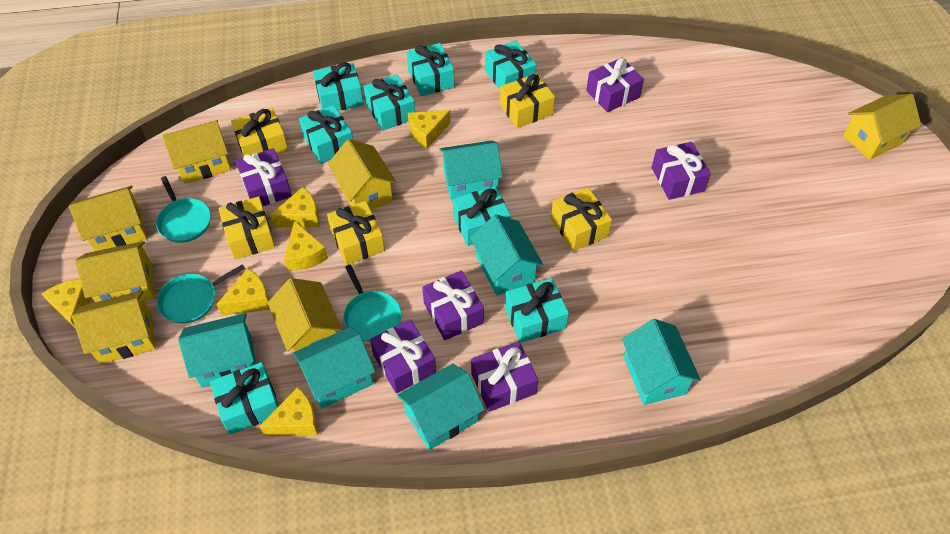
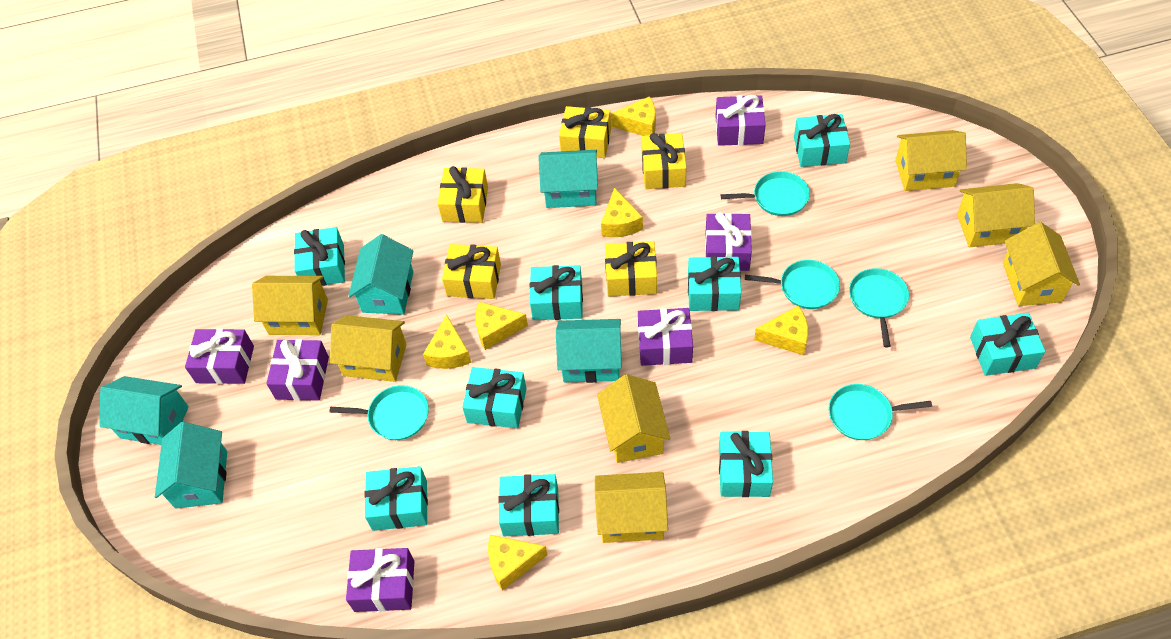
turquoise gift: [210,362,279,435] [299,105,353,164] [313,62,364,111] [364,74,415,131] [407,43,455,96] [453,186,511,246] [485,40,536,89] [505,278,569,343] = 8 -> [294,227,345,286] [364,466,428,531] [462,367,527,428] [498,474,559,536] [530,265,583,320] [688,256,741,311] [719,431,773,497] [794,114,850,167] [970,313,1045,376] = 9
turquoise house: [178,313,256,387] [293,327,375,408] [397,364,485,450] [439,140,503,201] [470,214,543,296] [622,319,701,405] = 6 -> [99,376,189,445] [155,422,227,509] [348,234,413,315] [538,150,598,208] [556,319,622,383] = 5
turquoise pan: [156,176,211,243] [157,264,245,323] [343,265,401,342] = 3 -> [329,385,429,440] [721,171,810,216] [745,260,840,309] [828,384,932,440] [849,268,909,347] = 5

